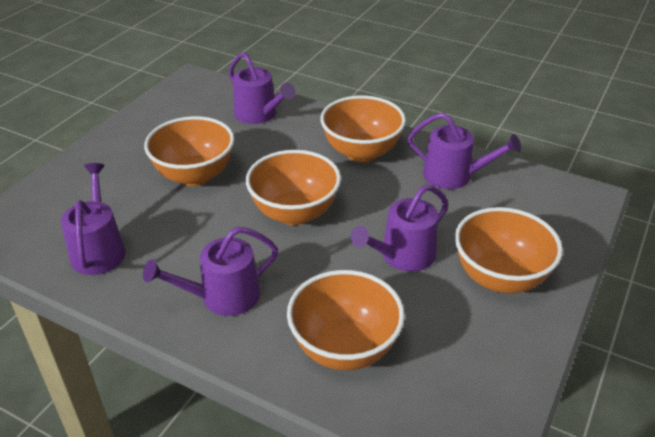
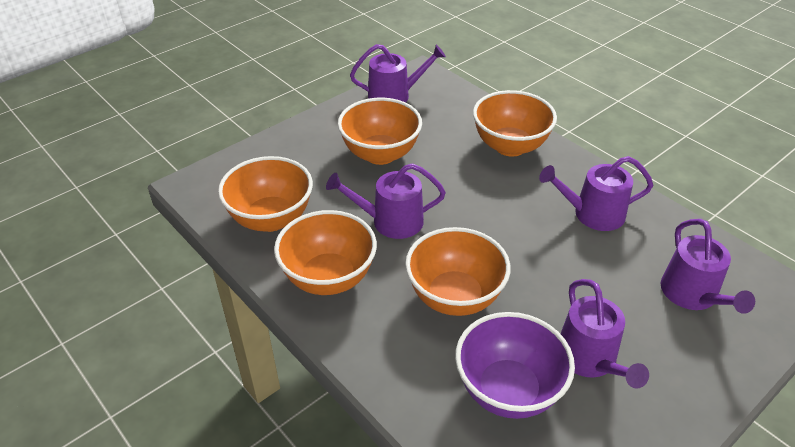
purple bowl: none = 0 -> [455,312,575,419] = 1

